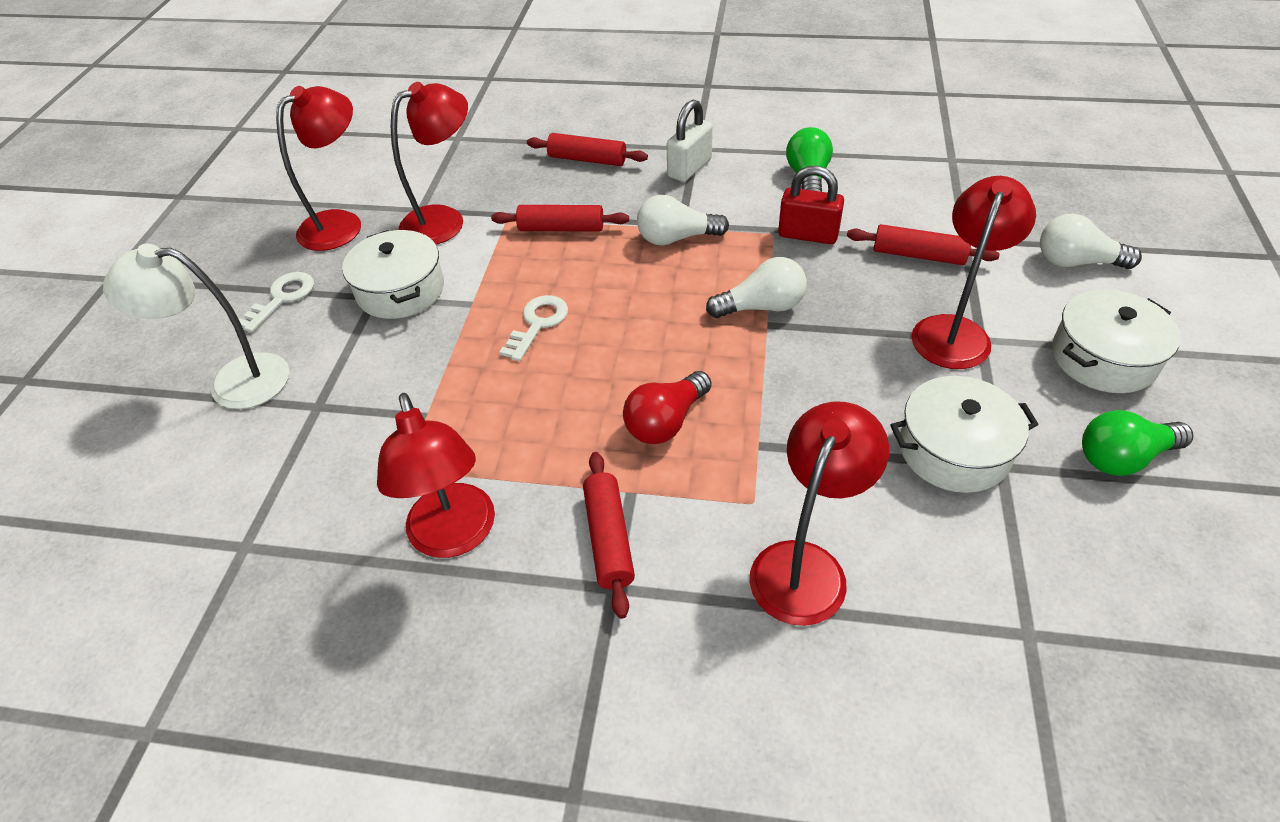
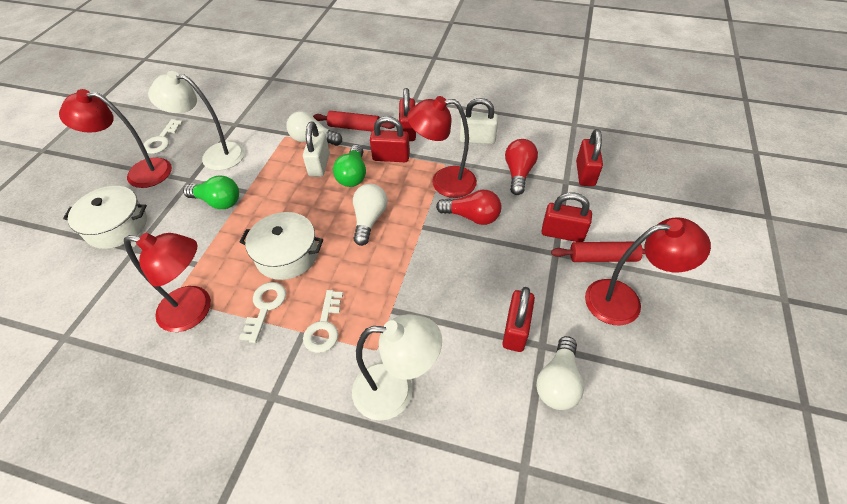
red lamp: [276,86,361,251] [377,393,495,558] [391,82,468,244] [750,401,889,626] [911,176,1036,369] = 5 -> [59,89,172,188] [124,233,211,332] [407,96,477,198] [585,217,711,326] = 4
red light bulb: [623,371,712,444] = 1 -> [436,190,501,225] [505,139,538,195] = 2
red padlock: [778,166,844,244] = 1 -> [370,116,410,162] [399,88,416,141] [502,287,535,352] [542,192,592,242] [576,129,603,186] = 5
red rolling pin: [491,205,629,232] [527,133,648,166] [583,452,635,619] [847,224,1000,265] = 4 -> [313,111,395,132] [551,242,645,262] = 2
white key: [239,272,314,332] [499,295,568,361] = 2 -> [143,119,183,154] [239,282,286,343] [303,290,343,353] = 3
white lamp: [103,244,290,409] = 1 -> [148,71,245,170] [352,314,442,421] = 2
white padlock: [667,99,713,182] = 1 -> [303,122,330,177] [460,98,498,144] = 2
white pot: [342,230,444,319] [890,376,1039,493] [1052,289,1181,393] = 3 -> [63,186,147,249] [240,212,323,280] = 2

